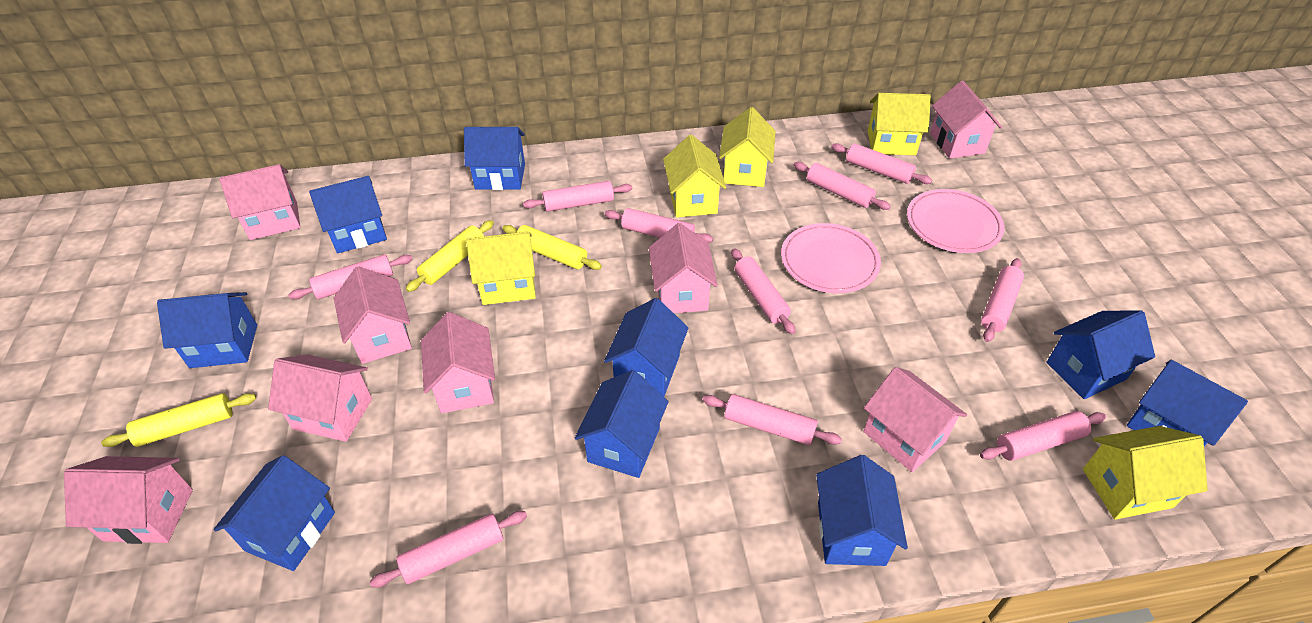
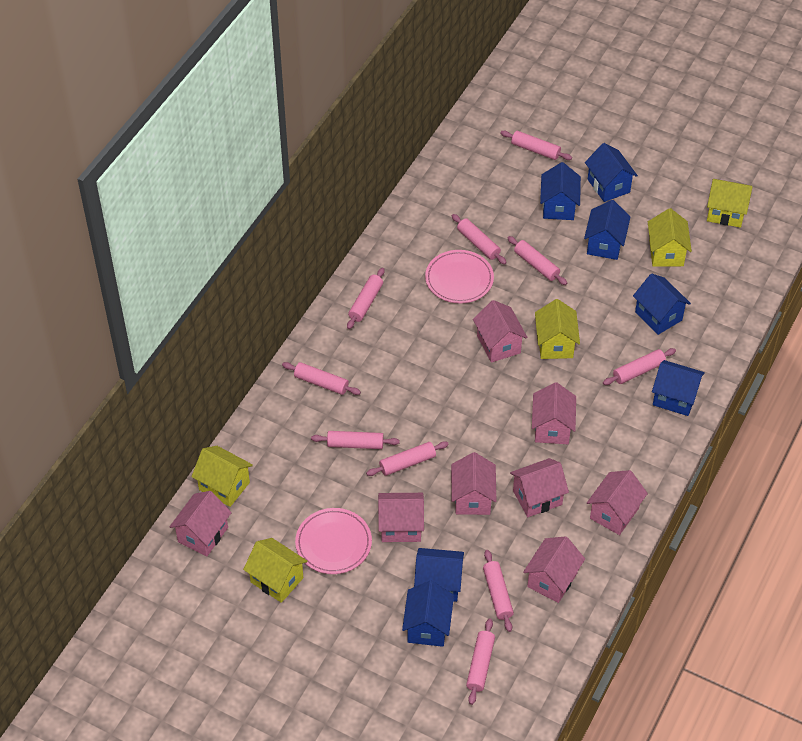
blue house: [157,292,257,368] [214,455,335,571] [309,176,387,253] [464,127,525,190] [575,370,669,478] [604,298,688,396] [816,455,908,566] [1046,310,1155,399] [1127,360,1248,446] = 9 -> [402,581,454,647] [414,548,464,602] [540,162,581,220] [584,200,630,260] [585,143,638,202] [633,273,691,335] [652,360,705,416] = 7
yellow rolling pin: [101,393,256,447] [406,220,494,292] [502,225,602,270] = 3 -> none = 0

